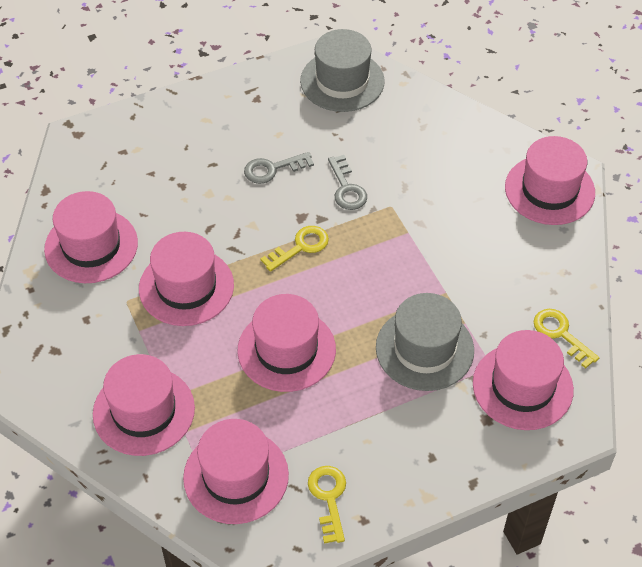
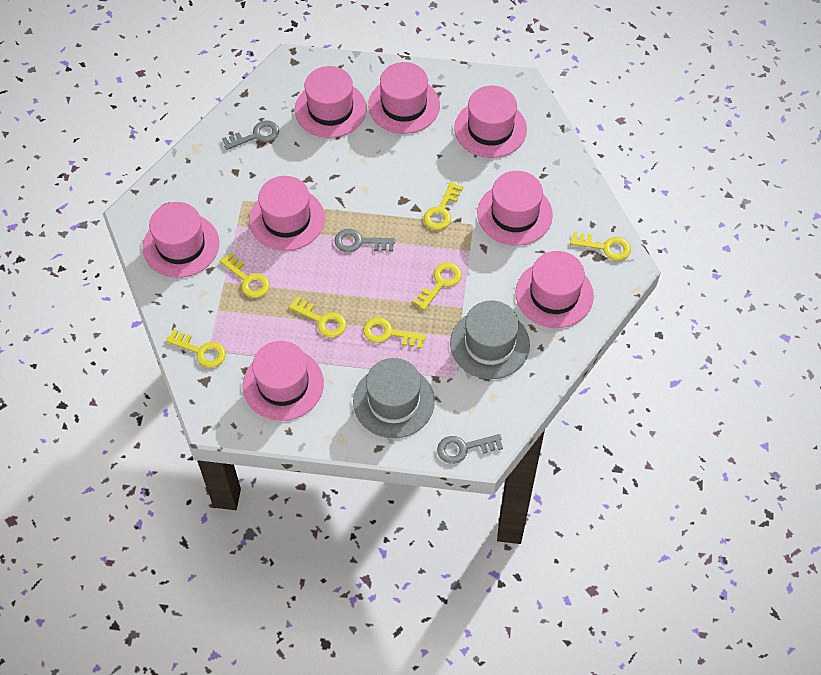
grey key: [244,152,314,184] [328,155,367,210] = 2 -> [222,120,279,150] [334,229,395,252] [437,434,503,464] = 3
pink hat: [44,191,138,283] [93,354,195,456] [139,232,234,326] [183,419,289,524] [237,294,336,392] [473,330,574,430] [505,136,595,225] = 7 -> [143,202,219,278] [243,341,324,421] [249,176,325,251] [295,66,367,138] [368,62,440,134] [454,86,527,158] [477,171,553,246] [516,251,594,328] = 8
yellow key: [260,226,329,272] [308,466,346,544] [533,309,599,369] = 3 -> [166,329,226,368] [220,252,270,298] [289,296,346,338] [364,317,426,349] [413,262,462,310] [424,182,463,230] [570,232,631,261] = 7

